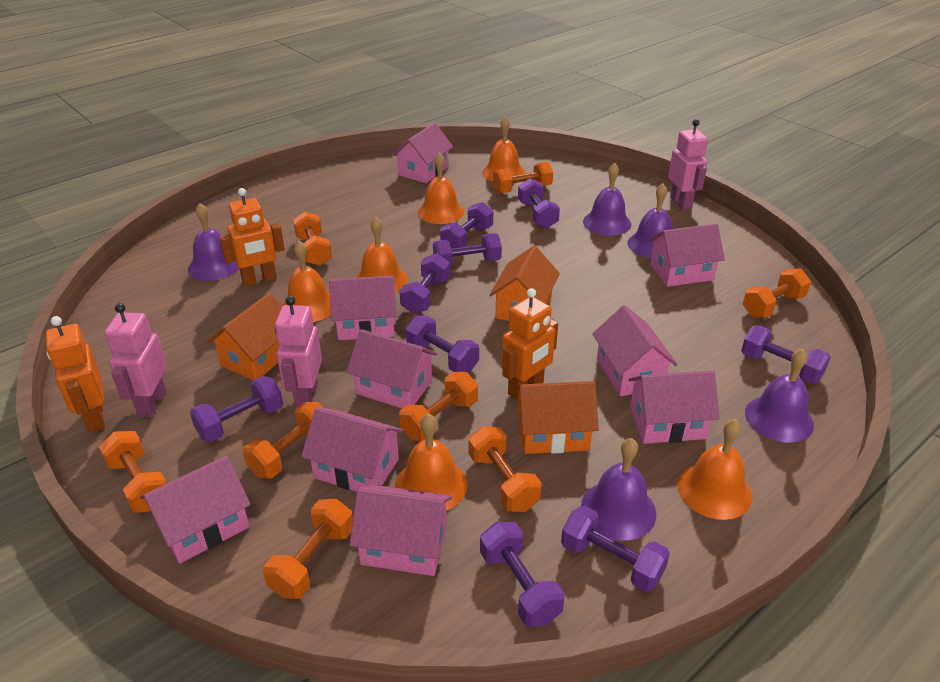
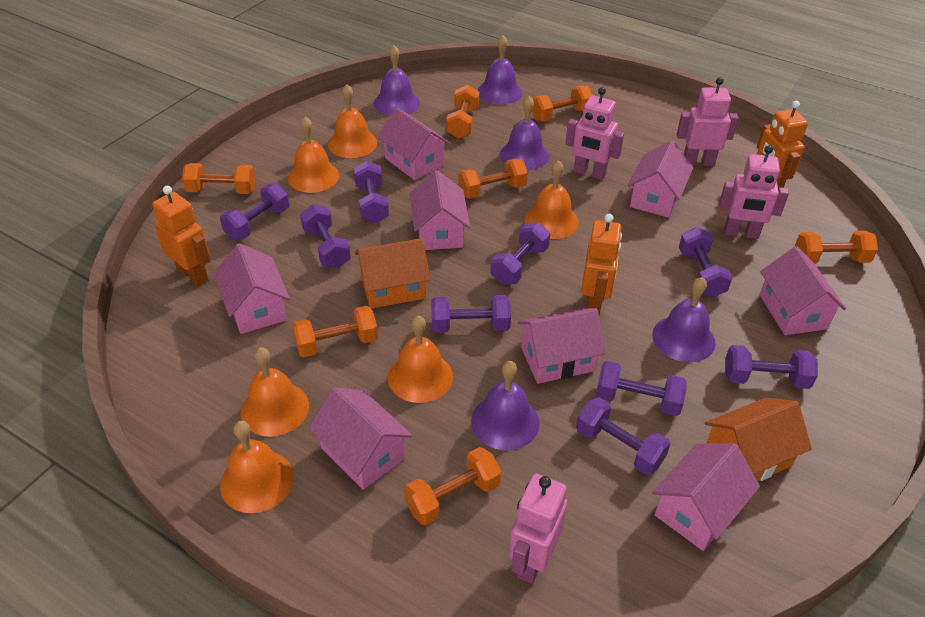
orange dumbbell: [99,431,167,513] [243,402,323,479] [263,499,353,599] [293,212,332,266] [399,372,478,441] [469,426,542,512] [493,162,553,194] [743,268,811,318] = 8 -> [182,163,256,194] [292,306,378,357] [404,447,501,525] [447,85,480,139] [458,158,528,199] [532,85,592,122] [795,231,878,264] = 7
orange house: [207,293,282,380] [489,246,560,321] [514,381,599,454] = 3 -> [355,238,430,309] [705,398,812,481] = 2
pink house: [140,456,251,564] [301,407,404,492] [329,276,397,340] [346,329,437,409] [350,484,452,576] [392,123,453,183] [593,305,678,396] [629,370,720,444] [649,224,725,287] = 9 -> [214,243,290,334] [309,387,412,490] [378,108,450,180] [410,170,470,250] [518,308,606,384] [628,140,693,218] [652,443,760,551] [760,246,846,335] = 8
pink robot: [105,303,167,418] [275,296,322,408] [668,119,708,210] = 3 -> [509,473,568,584] [565,87,624,180] [677,77,739,166] [719,145,789,239] = 4

